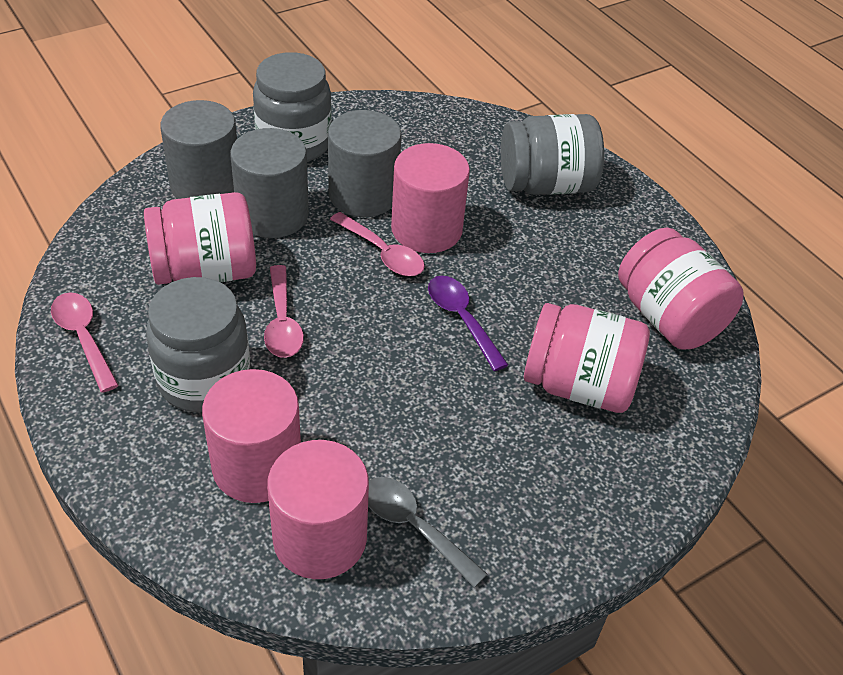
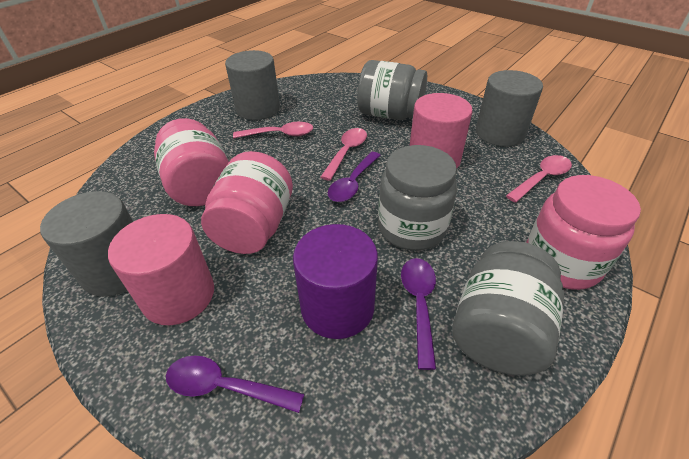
grey spoon: [368,477,488,588] = 1 -> none = 0
pink cylinder: [202,369,301,503] [267,440,369,579] [391,143,470,253] = 3 -> [108,214,214,325] [410,93,473,168] = 2
purple cylinder: none = 0 -> [293,224,378,339] = 1
purple spoon: [428,276,508,371] = 1 -> [166,356,305,413] [328,152,381,202] [401,258,436,370] = 3

